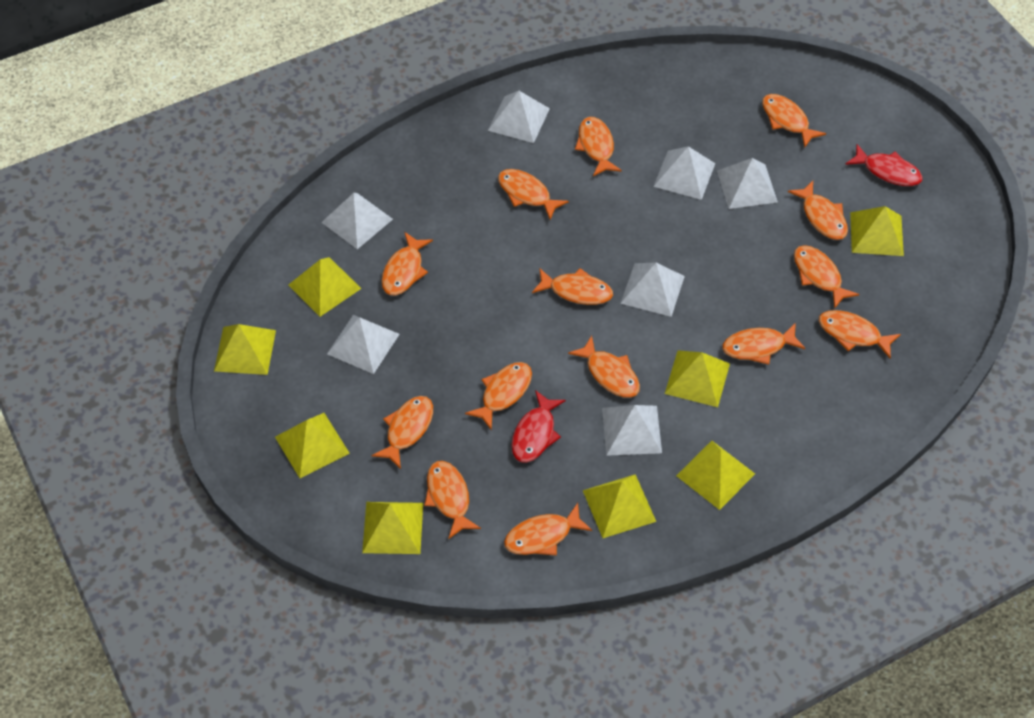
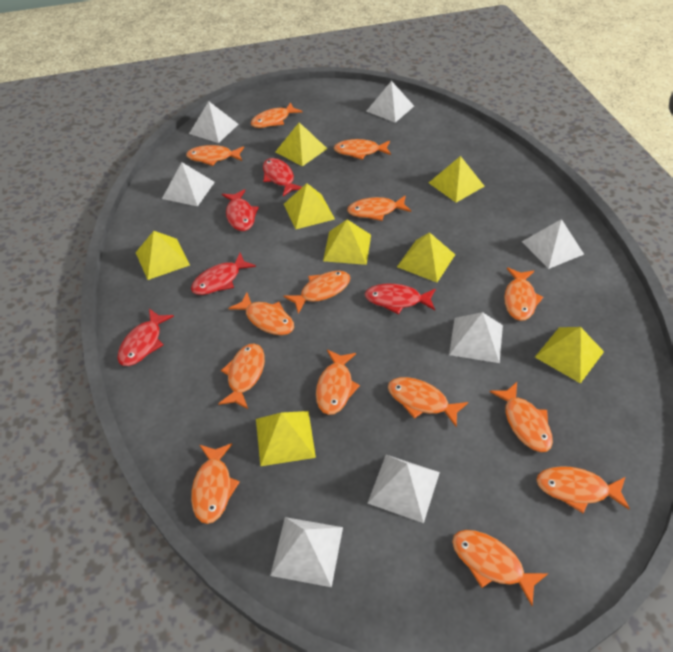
red fish: [512,390,566,463] [845,144,923,186] = 2 -> [117,309,174,366] [191,253,256,295] [222,189,259,231] [263,158,302,196] [365,284,436,315] = 5

